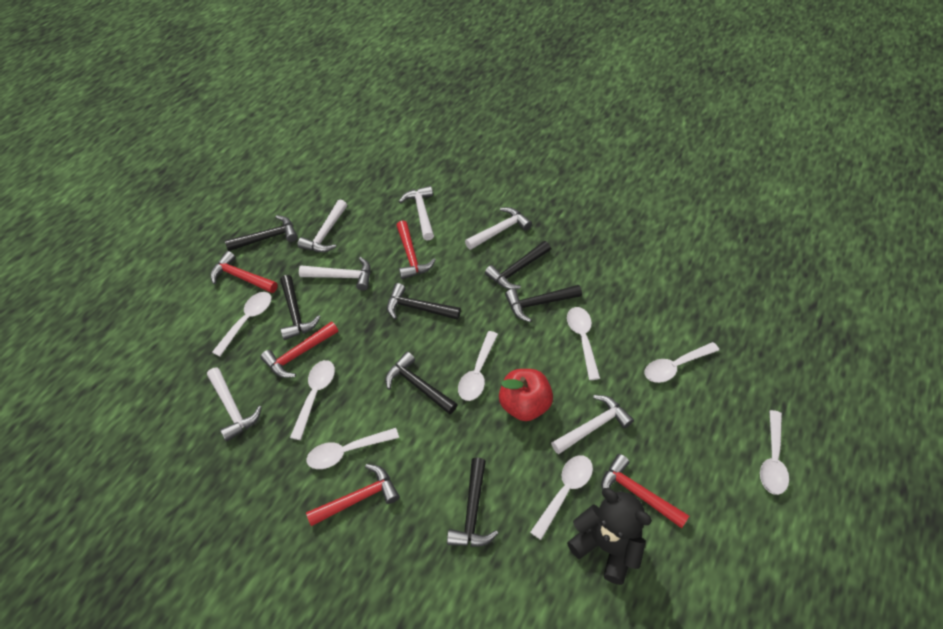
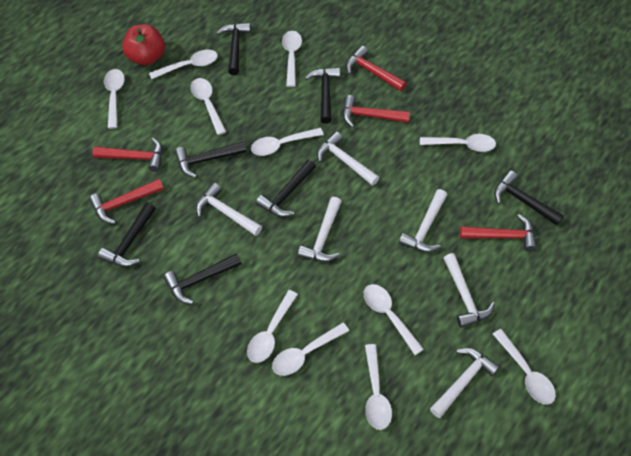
black teddy bear: [567,488,652,585] = 1 -> none = 0
white spoon: [212,292,271,356] [290,360,335,440] [307,428,399,469] [458,331,498,401] [530,456,593,540] [567,307,600,380] [645,342,719,383] [760,410,789,495] = 8 -> [104,69,125,129] [149,50,218,79] [191,78,226,135] [247,290,298,363] [251,128,324,156] [272,323,349,376] [282,31,302,87] [364,284,424,355] [365,344,392,430] [420,134,496,152] [493,329,556,405] = 11

